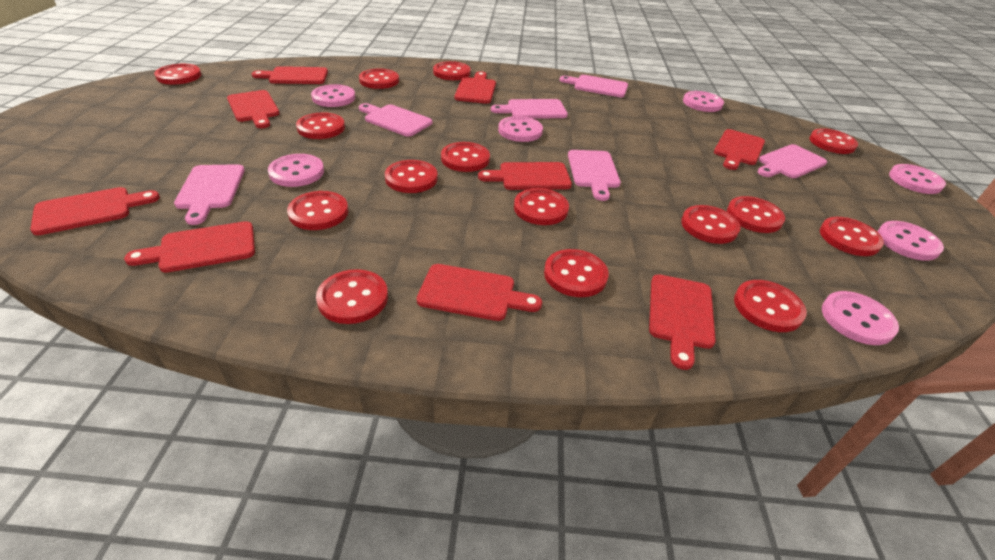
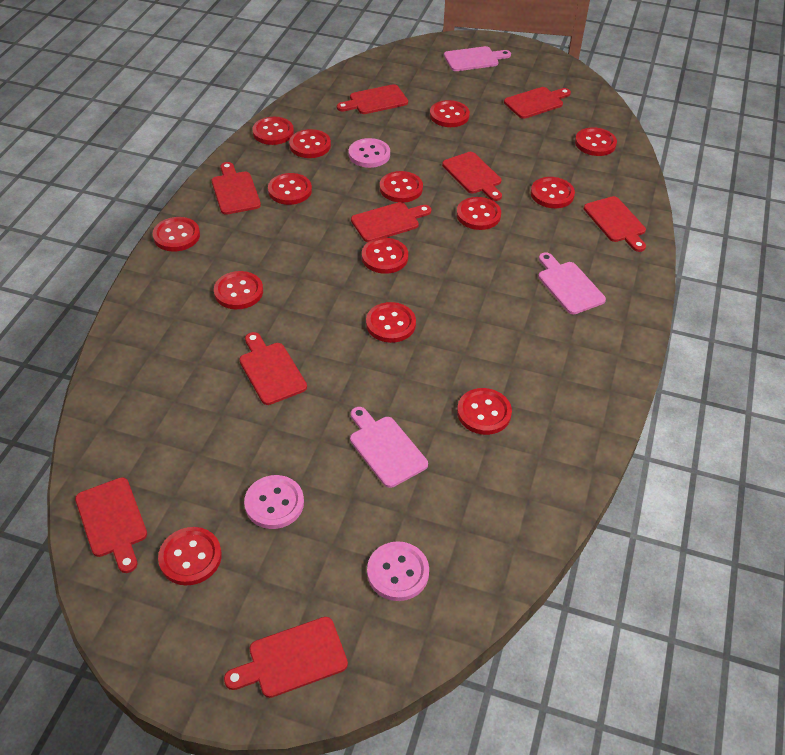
pink button: [268,154,324,187] [311,84,355,107] [498,116,543,142] [683,91,724,112] [822,291,899,345] [878,221,944,261] [889,164,946,194] = 7 -> [244,475,304,529] [349,138,390,168] [367,541,429,601] = 3
pink cutting board: [174,164,245,225] [359,103,432,137] [491,99,568,119] [560,75,628,97] [568,150,621,201] [758,144,827,178] = 6 -> [350,407,428,488] [444,46,511,71] [538,252,606,314] = 3
red button: [154,64,201,85] [287,191,349,230] [296,112,345,139] [316,269,388,324] [359,68,399,89] [385,160,438,193] [433,61,471,80] [441,142,490,172] [514,188,569,225] [544,249,609,297] [681,205,741,244] [727,196,785,233] [734,280,807,332] [809,128,858,154] [820,217,884,256] = 15 -> [153,217,200,252] [158,527,222,586] [214,271,263,309] [252,117,294,145] [268,173,312,205] [289,129,331,158] [362,238,408,274] [366,302,416,343] [380,171,423,203] [430,100,470,127] [456,197,501,230] [457,388,512,435] [531,177,575,208] [575,127,617,156] = 14

